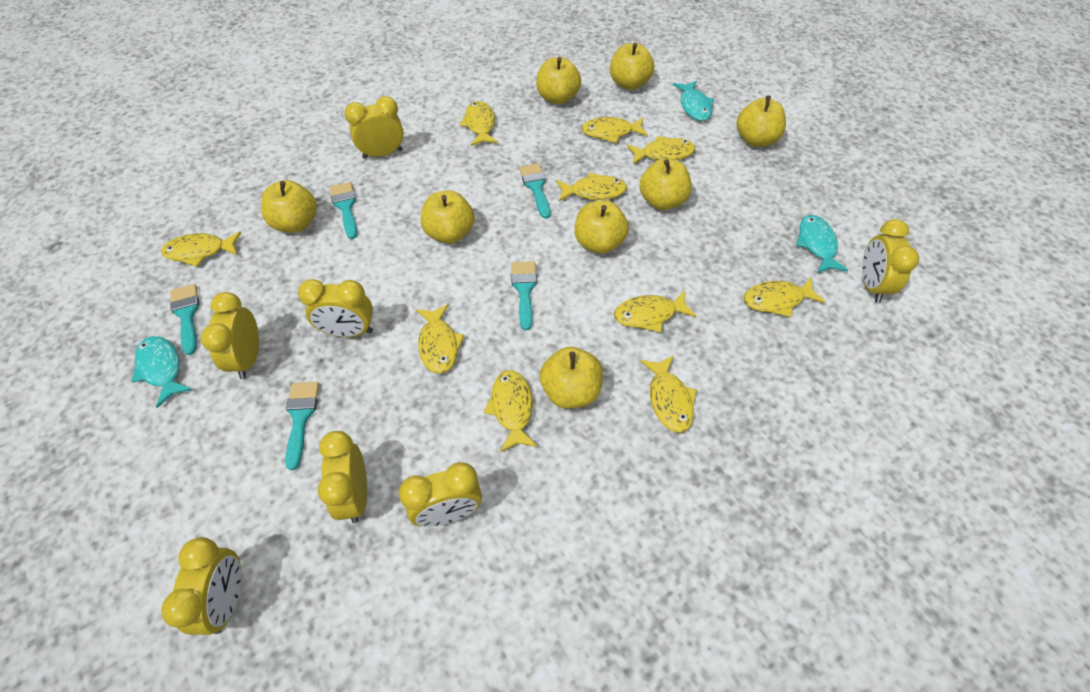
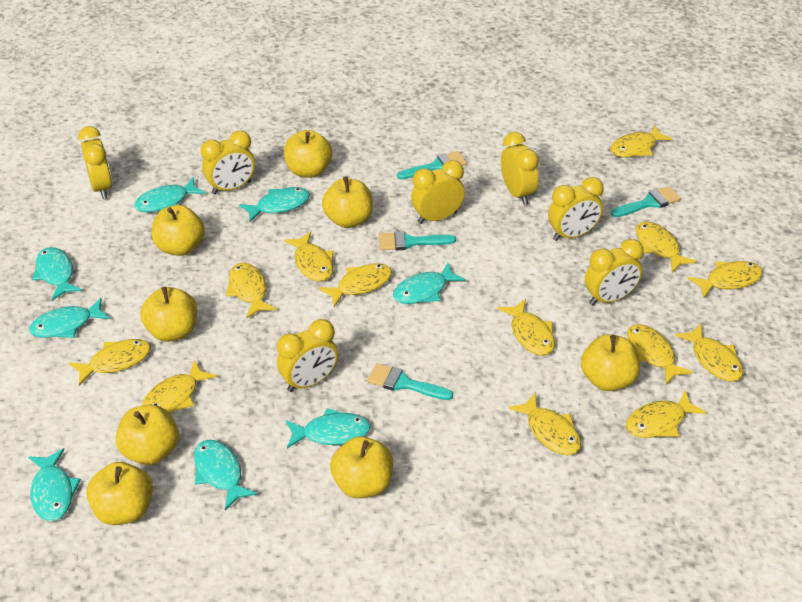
turquoise brush: [170,284,200,355] [285,382,319,470] [330,182,357,239] [511,261,537,330] [519,163,550,219] = 5 -> [367,363,453,400] [379,231,456,250] [397,151,467,179] [611,186,681,217] = 4
turquoise fish: [131,336,193,408] [673,81,714,121] [796,215,848,273] = 3 -> [28,448,81,521] [29,298,110,338] [32,247,82,301] [134,177,205,212] [194,440,258,510] [239,187,310,222] [286,408,371,448] [393,263,466,304] = 8
yellow fish: [161,231,241,267] [416,304,465,374] [459,101,498,146] [484,370,538,452] [556,172,627,201] [582,117,648,143] [614,291,696,332] [627,136,695,164] [640,355,697,433] [744,277,825,317] = 10 -> [69,339,151,386] [141,360,217,413] [226,263,276,318] [284,231,334,282] [318,263,392,307] [498,299,555,356] [509,393,581,455] [611,126,673,157] [626,390,707,438] [627,324,693,385] [636,221,697,272] [675,324,743,382] [688,261,763,298] = 13

